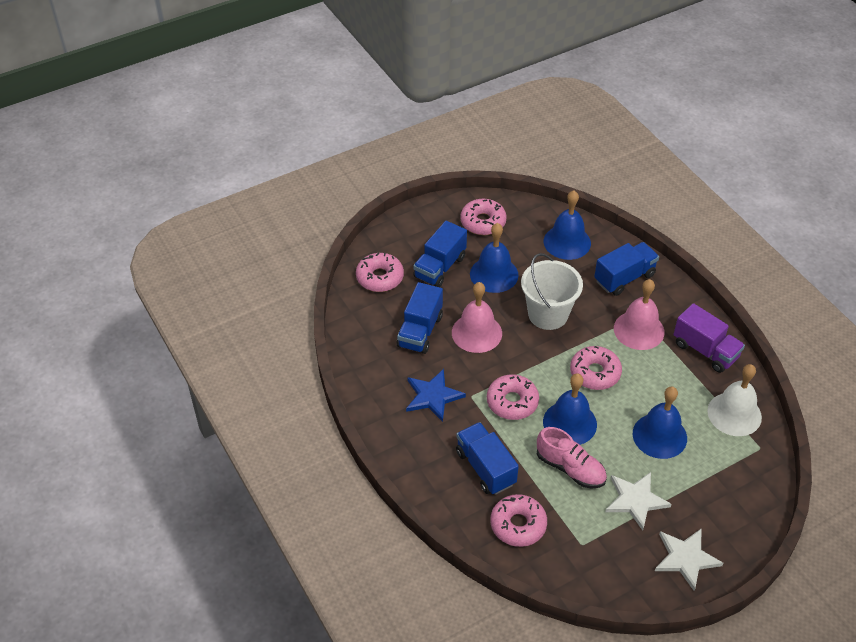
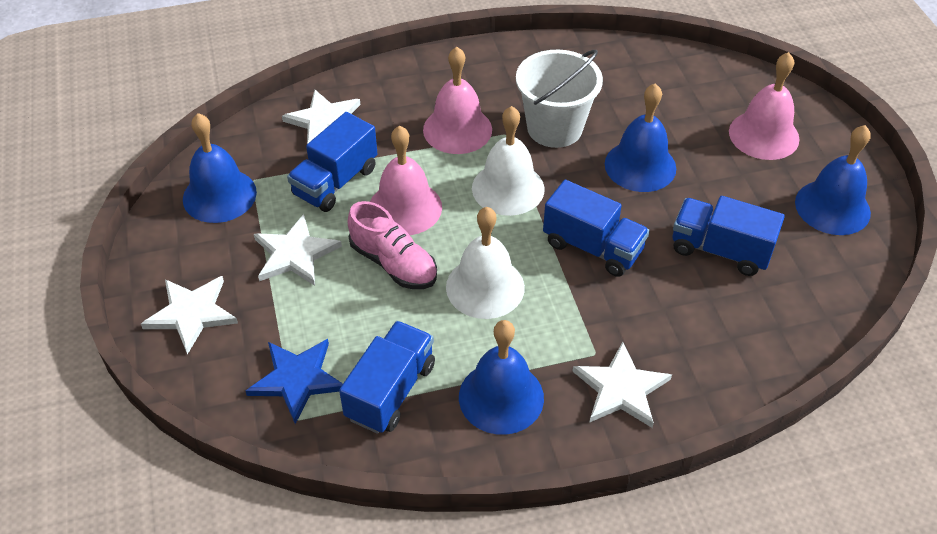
pink bell: [452,282,502,353] [614,279,665,350] = 2 -> [370,126,442,235] [423,47,492,154] [729,52,799,160] = 3
pink donut: [356,253,404,292] [460,199,507,235] [487,374,539,420] [490,494,547,547] [570,346,622,390] = 5 -> none = 0
purple truck: [673,303,745,373] = 1 -> none = 0
white bell: [707,364,762,436] = 1 -> [446,207,525,319] [472,106,545,216] = 2
white star: [605,472,672,530] [655,529,724,591] = 2 -> [141,276,238,354] [254,214,342,286] [282,90,360,144] [572,342,672,428] = 4

